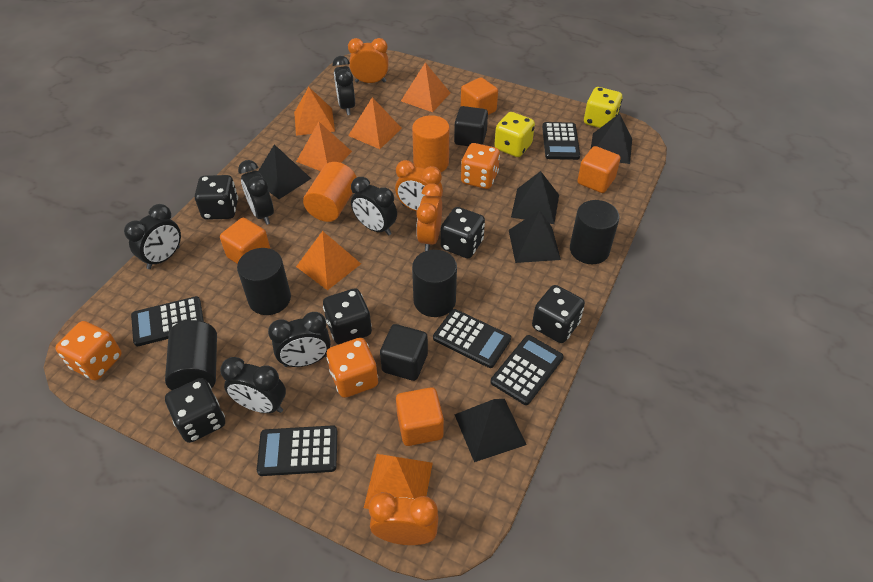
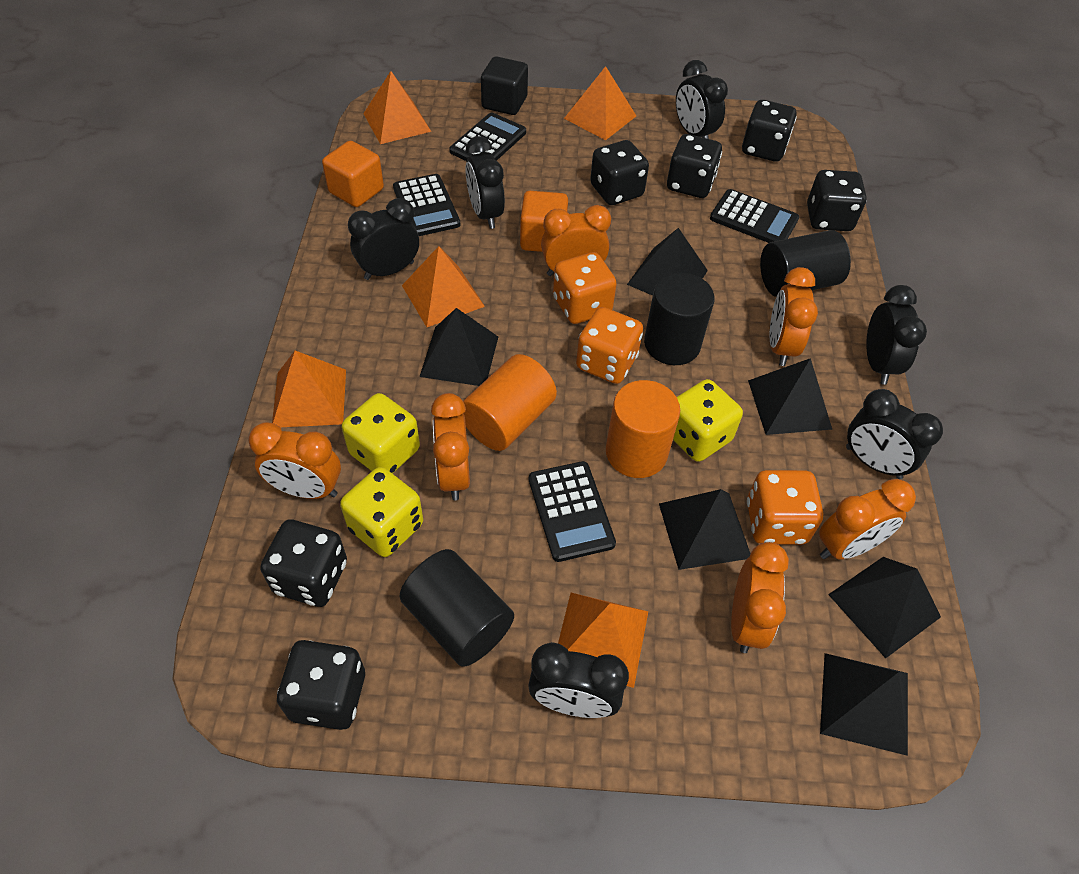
black calculator: [131,296,204,346] [257,425,337,476] [433,309,511,368] [491,335,564,405] [542,122,580,160] = 5 -> [393,174,460,236] [449,112,526,161] [529,461,616,562] [710,189,799,243] = 4
black cube: [380,324,428,381] [454,106,488,146] = 2 -> [481,56,528,115] = 1
black cylinder: [165,320,217,390] [237,248,291,315] [412,250,457,317] [570,200,620,264] = 4 -> [400,549,514,667] [644,273,715,365] [760,230,851,297] = 3
black dice: [165,378,225,443] [195,175,238,220] [323,288,372,345] [441,207,485,258] [532,285,585,343] = 5 -> [260,520,347,607] [277,640,365,730] [590,140,649,205] [667,134,722,198] [742,100,797,161] [807,170,867,231] = 6
black pyramid: [258,144,311,199] [454,399,527,462] [509,210,561,263] [511,171,559,224] [591,113,632,164] = 5 -> [419,308,498,386] [627,228,708,296] [659,489,751,570] [748,358,833,435] [820,653,908,756] [828,557,941,658] = 6
orange clock: [348,38,389,83] [369,492,439,545] [395,160,443,211] [416,183,442,251] = 4 -> [248,422,341,499] [431,393,470,500] [541,205,611,276] [731,542,789,653] [770,267,818,366] [819,479,916,559] = 6
orange cube: [220,218,270,264] [396,387,444,446] [461,77,498,115] [577,146,621,193] = 4 -> [322,141,384,207] [520,191,568,252] = 2
orange pyramid: [294,87,335,136] [296,122,352,171] [296,231,361,290] [348,97,402,149] [364,454,433,509] [401,63,450,112] = 6 -> [272,351,346,427] [363,71,431,144] [402,246,485,327] [558,593,648,688] [564,66,636,140] = 5
yellow dice: [494,112,535,157] [584,87,623,128] = 2 -> [340,467,423,557] [342,393,420,473] [673,379,743,462] = 3

